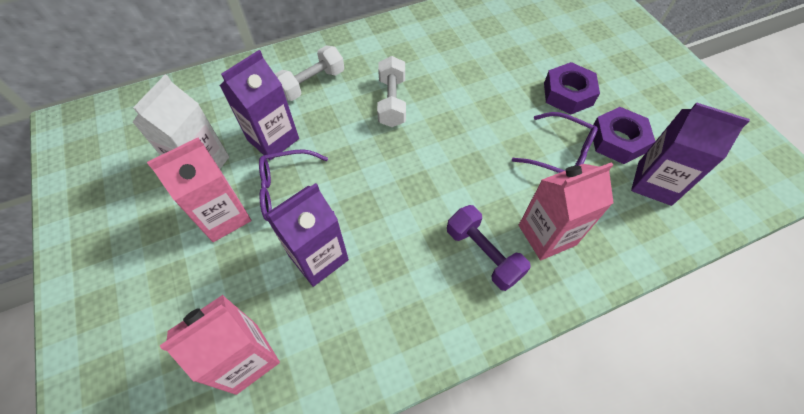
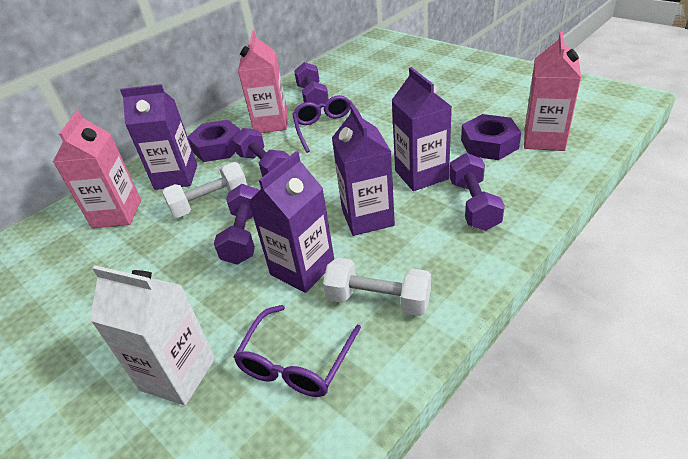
purple carton: [220,50,299,161] [265,183,349,287] [631,102,750,206] = 3 -> [120,84,197,190] [249,151,334,293] [332,104,395,236] [392,67,452,191] = 4
purple dumbbell: [447,205,531,291] = 1 -> [214,184,259,264] [233,128,289,177] [294,62,329,109] [450,153,505,231] = 4

